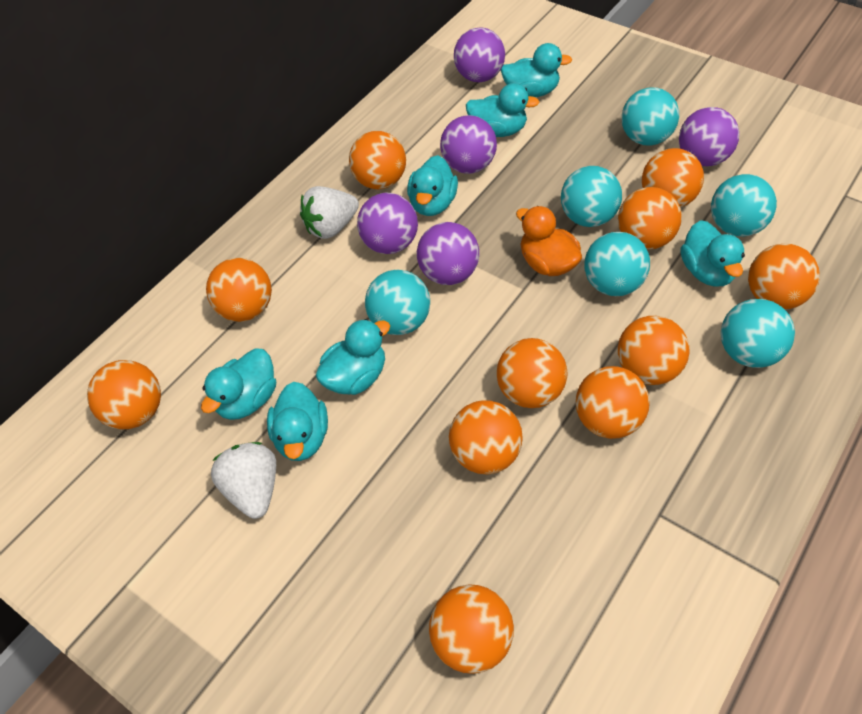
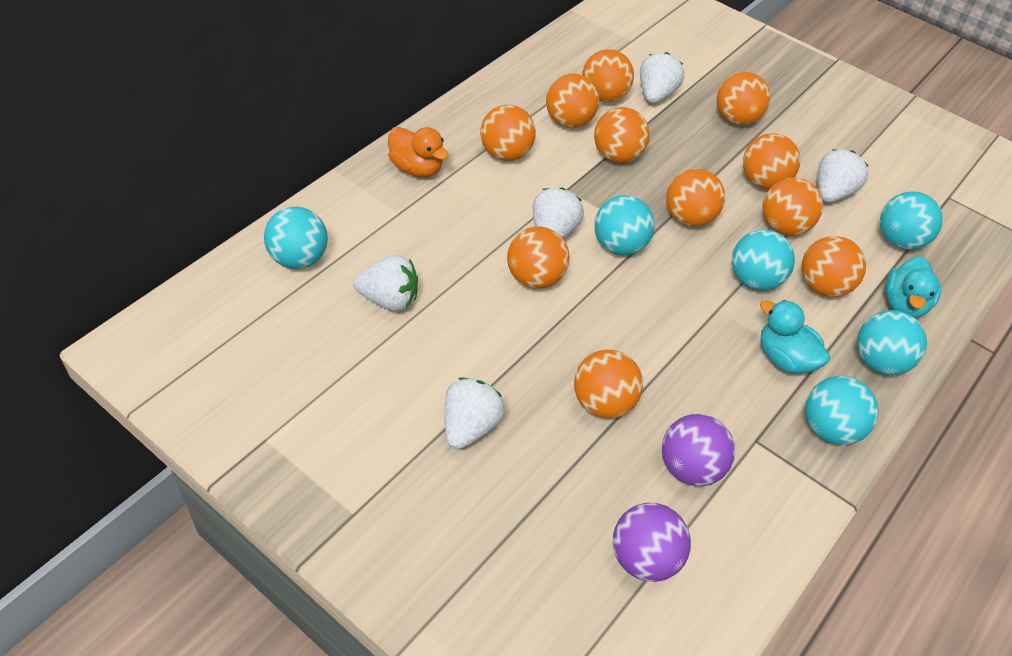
purple ball: [357,193,418,254] [417,222,479,285] [440,115,497,174] [454,28,505,82] [679,107,739,166] = 5 -> [613,503,691,582] [662,414,735,486] = 2
turquoise duck: [201,348,276,420] [267,382,328,461] [316,319,390,395] [407,155,458,216] [466,83,540,137] [501,43,573,97] [681,220,745,287] = 7 -> [760,300,830,374] [885,256,941,318] = 2
white strawberry: [211,442,276,519] [300,186,359,239] = 2 -> [353,255,418,311] [444,377,505,449] [533,188,584,238] [640,52,684,103] [818,149,869,202] = 5

